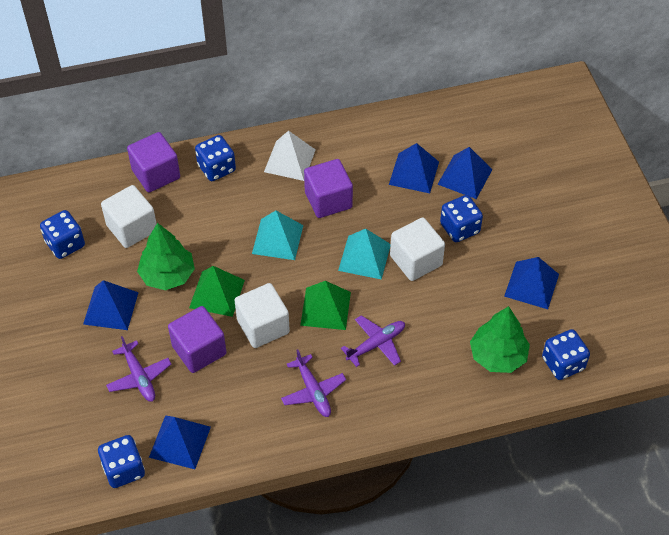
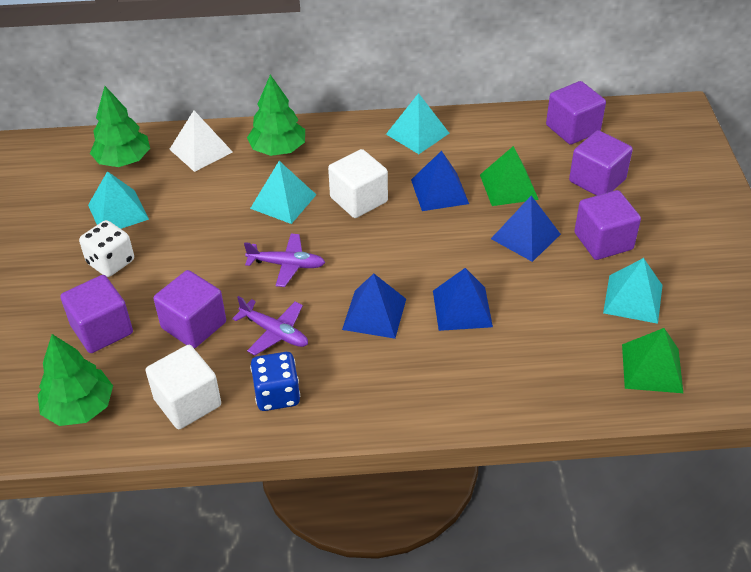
blue dice: [40,210,85,259] [98,435,145,488] [195,135,236,181] [440,195,483,242] [542,329,590,380] = 5 -> [250,352,300,411] = 1
blue pyramid: [83,280,139,330] [149,415,211,469] [389,143,439,193] [437,147,493,199] [504,257,559,309] = 5 -> [342,273,406,339] [411,151,469,211] [433,268,493,331] [491,196,561,262] = 4
green tree: [137,223,195,290] [470,306,530,373] = 2 -> [38,334,113,426] [90,86,150,167] [247,74,305,156] = 3
purple cube: [127,132,180,193] [168,306,226,373] [304,159,353,218] = 3 -> [60,275,133,353] [154,270,226,349] [546,81,606,145] [569,130,633,196] [574,190,641,260] = 5
purple plane: [106,336,171,402] [281,349,346,417] [341,315,405,367] = 3 -> [232,296,308,355] [244,234,326,287] = 2
turquoise pyramid: [252,211,303,260] [338,229,391,280] = 2 -> [88,171,149,229] [250,161,316,224] [386,93,450,154] [603,258,663,324] = 4
white cube: [101,185,157,248] [235,283,290,348] [390,217,445,281] = 3 -> [145,345,221,429] [328,149,388,218] = 2
white dice: none = 0 -> [79,220,134,277] = 1

